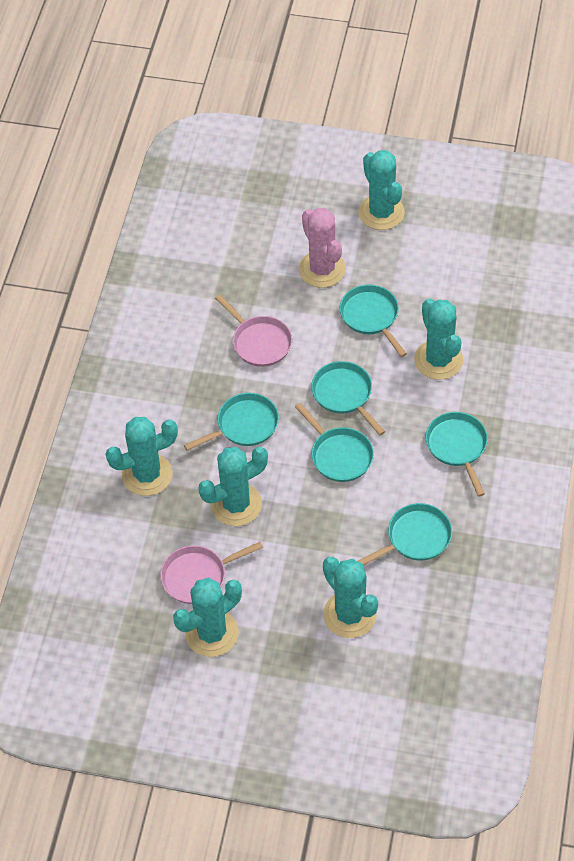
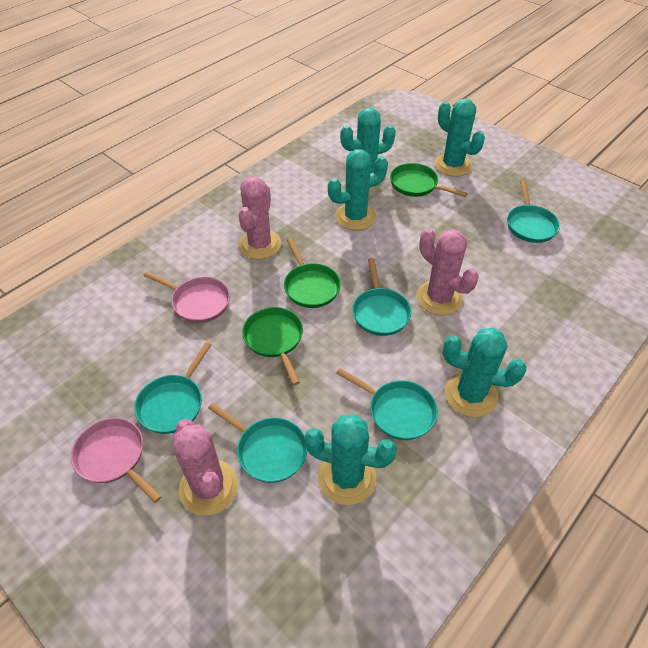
green pan: none = 0 -> [242,307,303,385] [284,238,341,308] [390,163,467,197] = 3
pink cactus: [299,208,346,288] = 1 -> [173,419,238,516] [238,176,281,260] [416,228,479,315] = 3
turquoise cactus: [106,417,178,496] [173,578,242,657] [198,447,268,526] [323,557,378,638] [358,150,405,230] [414,299,463,380] = 6 -> [304,414,397,505] [328,149,388,230] [340,108,396,173] [434,99,485,177] [443,328,526,417] = 5
turquoise pan: [184,393,279,451] [295,403,374,482] [311,361,385,435] [340,284,407,357] [357,503,452,566] [425,412,488,497] = 6 -> [134,342,212,434] [208,403,307,483] [336,368,438,440] [352,258,411,336] [507,181,560,243] = 5

